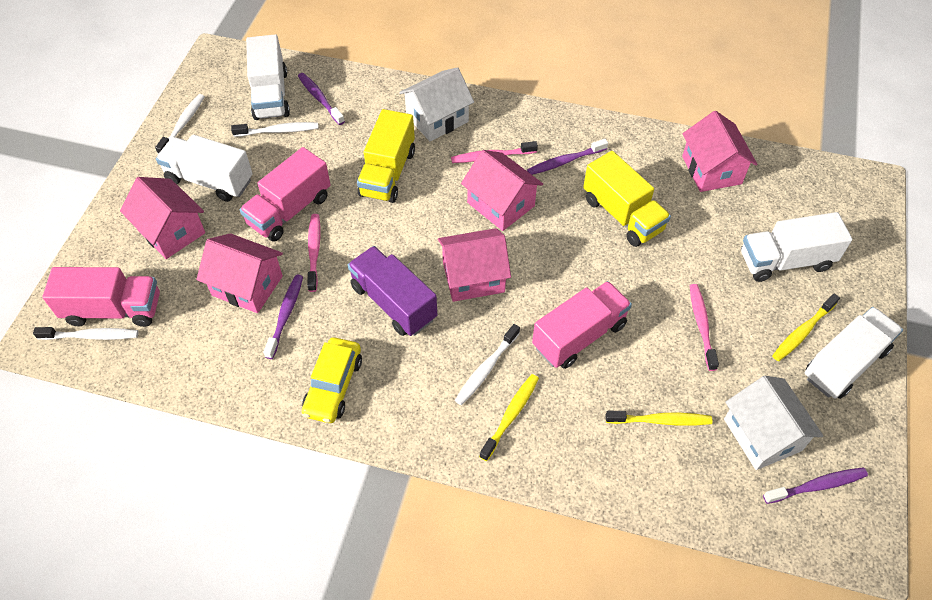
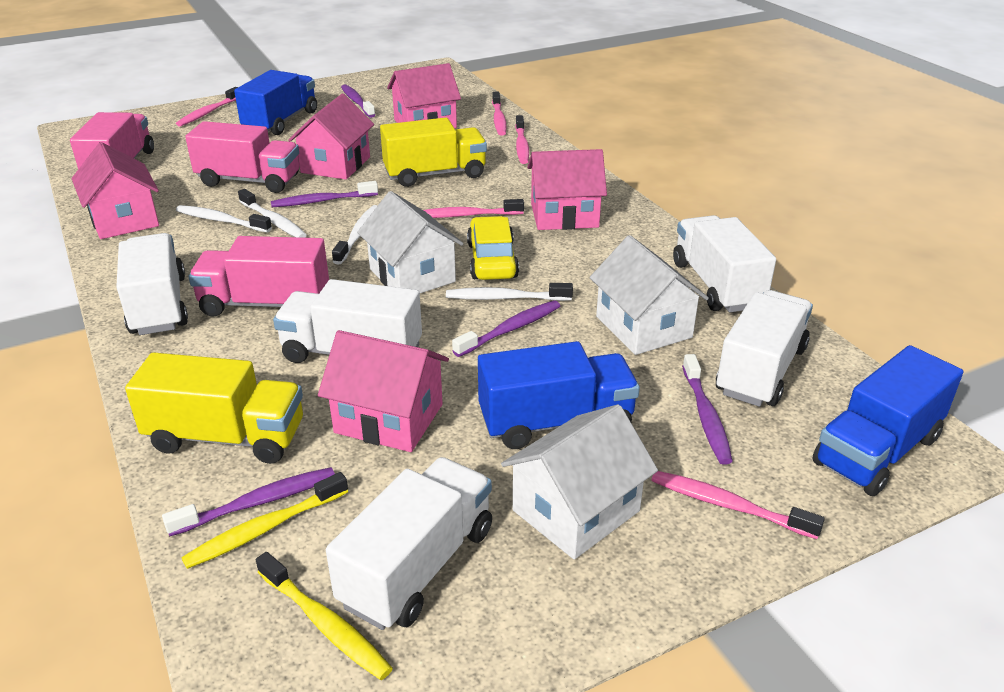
blue truck: none = 0 -> [234,70,317,135] [478,341,640,449] [812,345,963,496] = 3
pink toothbrush: [307,214,321,292] [451,141,538,163] [690,284,719,371] = 3 -> [176,87,238,126] [423,199,524,218] [492,92,507,136] [515,115,529,164] [651,471,825,539] = 5
purple toothbrush: [263,275,303,359] [298,73,345,125] [527,139,608,175] [763,467,868,504] = 4 -> [162,467,335,537] [271,181,378,207] [341,85,375,118] [452,300,560,357] [682,354,733,465] = 5
purple truck: [348,246,437,336] = 1 -> none = 0
white house: [399,67,474,142] [724,376,823,470] = 2 -> [357,191,464,293] [501,404,658,560] [590,235,709,355] = 3
white truck: [156,134,253,202] [246,34,290,120] [741,212,852,282] [805,307,903,399] = 4 -> [116,233,188,335] [273,279,422,363] [326,457,492,630] [673,215,776,312] [716,290,813,407] = 5
yellow toothbrush: [479,374,539,461] [606,411,712,426] [772,294,840,361] = 3 -> [181,472,348,569] [256,552,393,680] = 2

